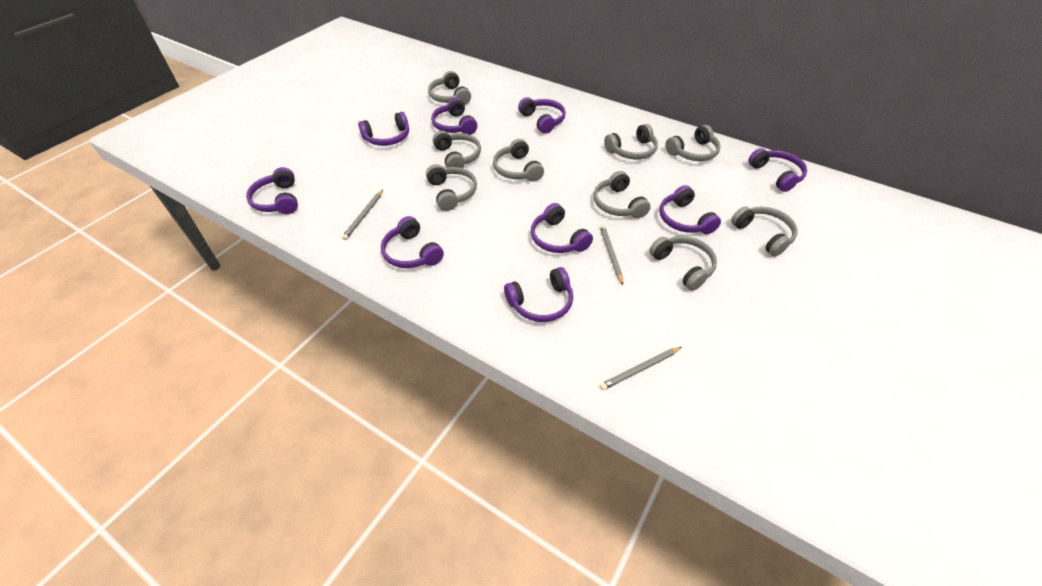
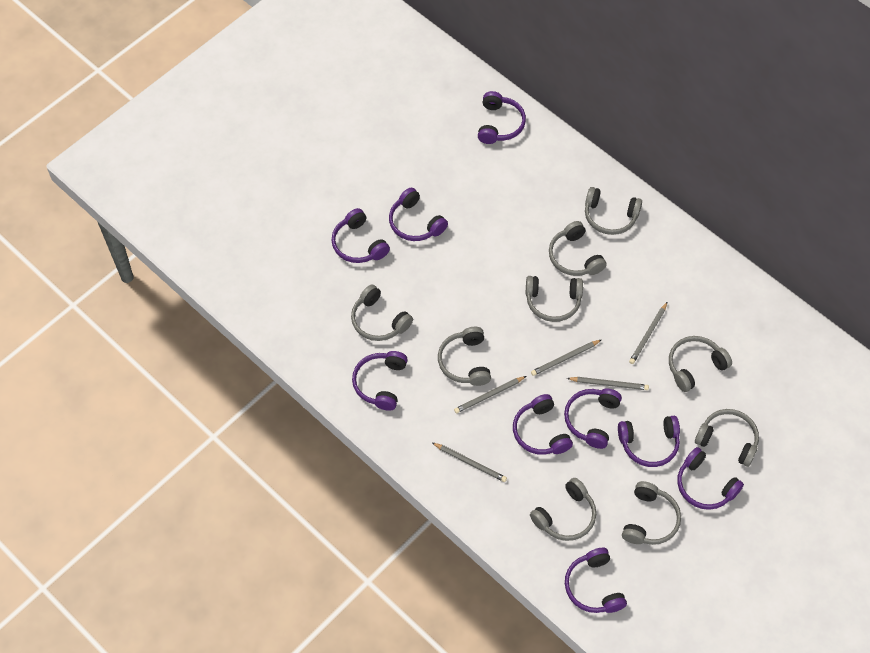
grey pencil: [342,190,383,240] [600,224,623,285] [600,347,682,390] = 3 -> [433,443,507,482] [454,376,526,413] [531,340,601,376] [567,377,649,390] [629,302,667,364] = 5

